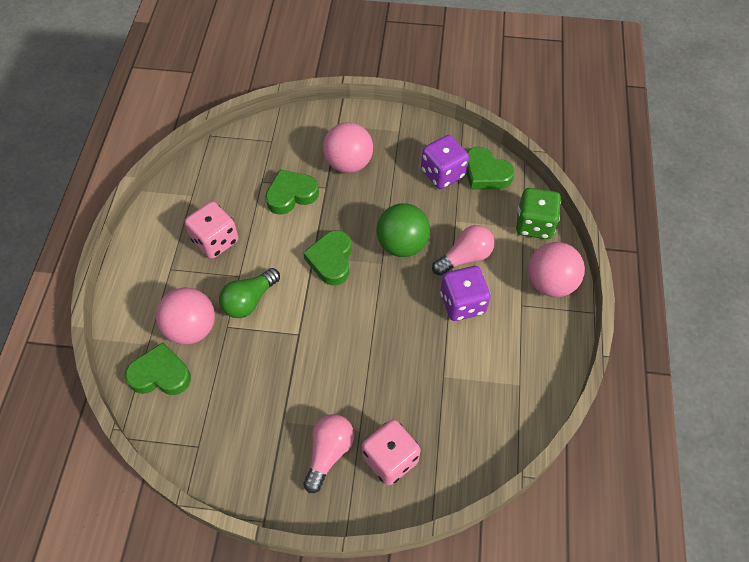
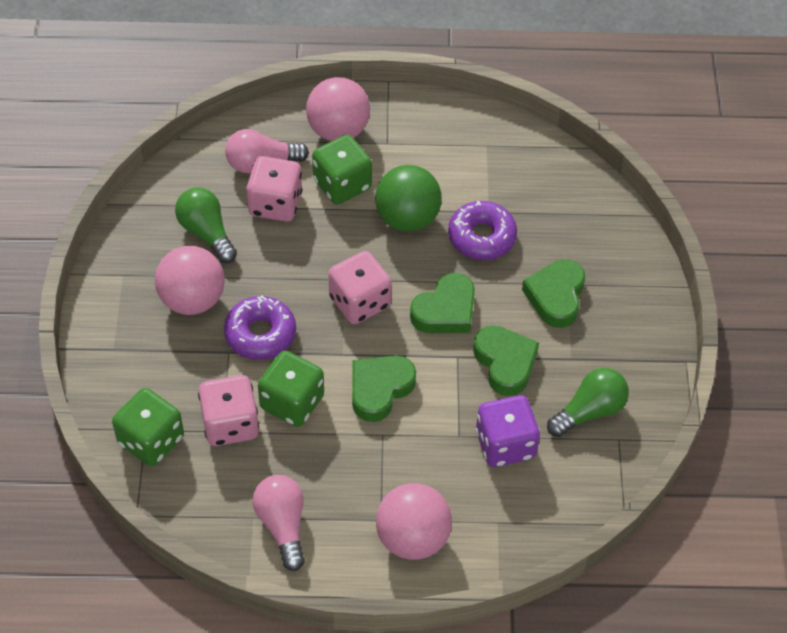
green dice: [516,188,561,239] = 1 -> [112,388,184,467] [258,351,324,427] [312,135,372,205] = 3
green light bulb: [219,268,280,318] = 1 -> [175,188,237,263] [547,368,629,437] = 2
pink dice: [185,201,238,259] [362,419,421,485] = 2 -> [198,375,259,446] [246,156,302,222] [328,251,392,324] = 3
purple dice: [421,135,469,189] [440,266,491,321] = 2 -> [476,395,540,467] = 1
purple donut: none = 0 -> [224,295,296,360] [448,201,517,260] = 2

